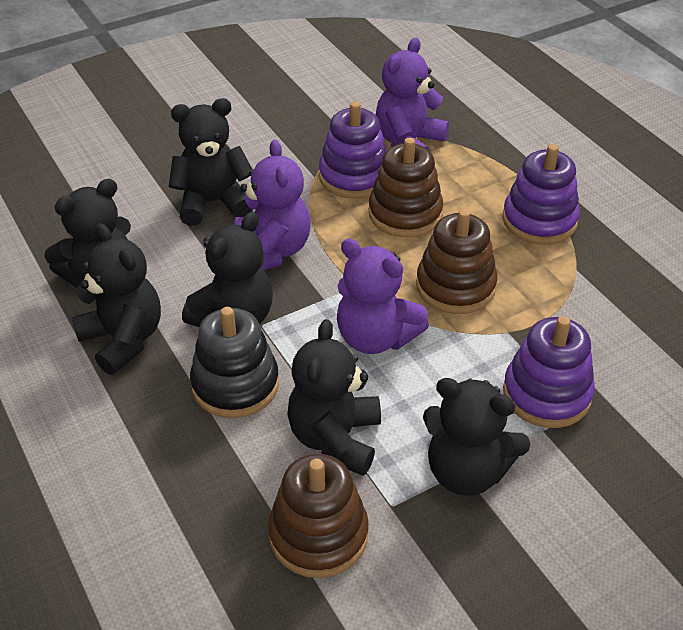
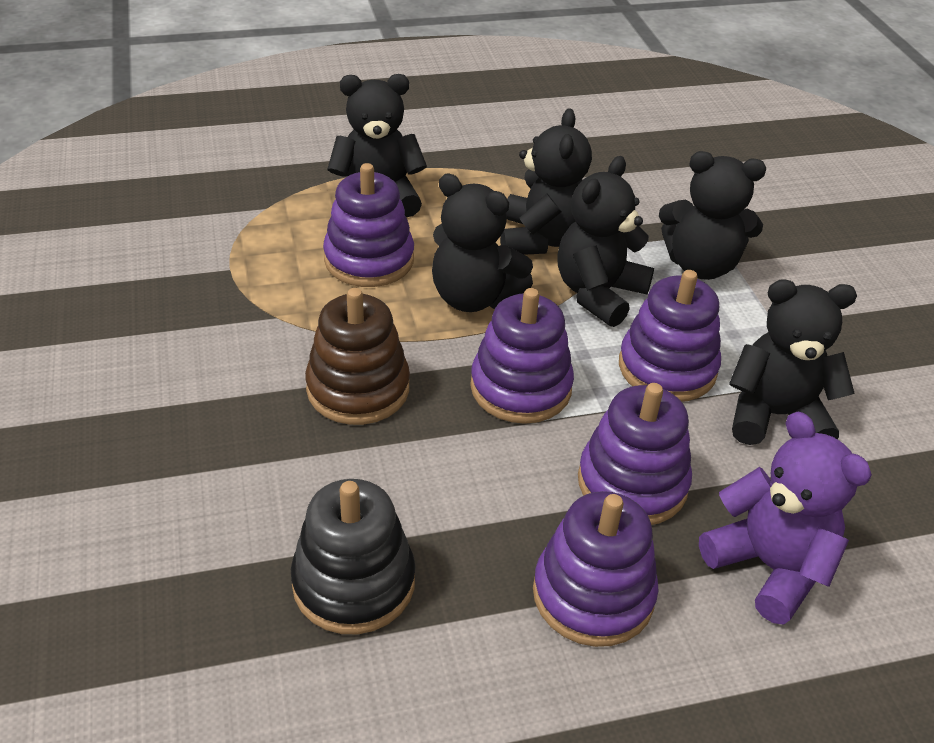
brown stacking toy: [268,454,369,578] [369,138,443,238] [416,209,497,314] = 3 -> [305,288,410,425] = 1
purple stacking toy: [319,101,387,199] [502,144,580,245] [503,316,595,428] = 3 -> [323,163,414,287] [470,288,574,424] [533,491,659,647] [578,383,692,525] [619,270,721,402] = 5
purple teddy bear: [234,139,311,270] [337,239,429,354] [376,38,449,151] = 3 -> [699,412,872,625] = 1

